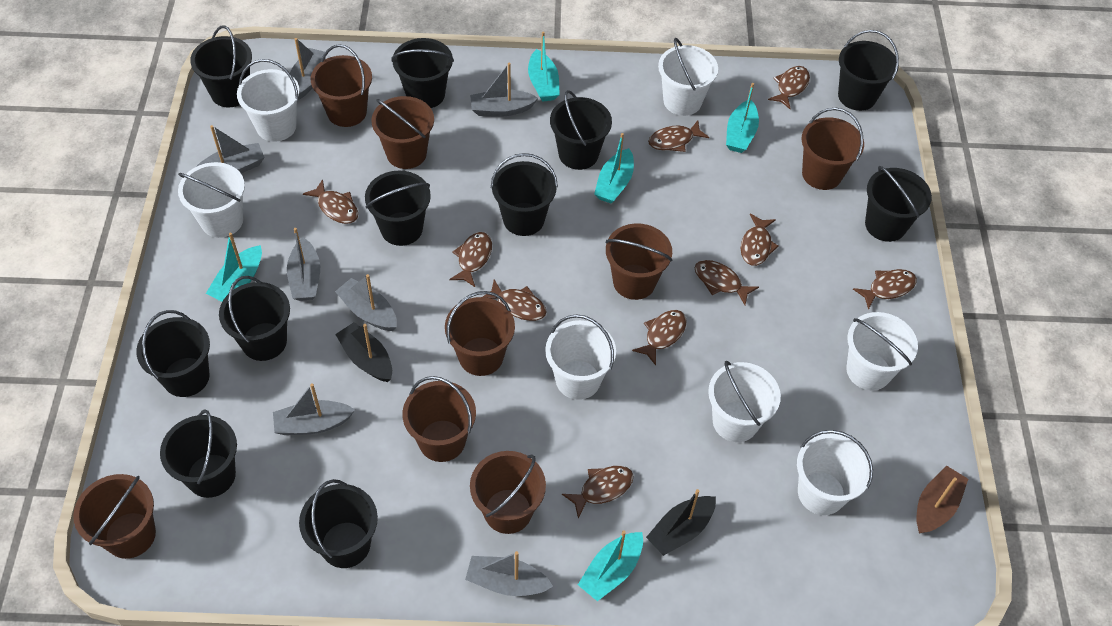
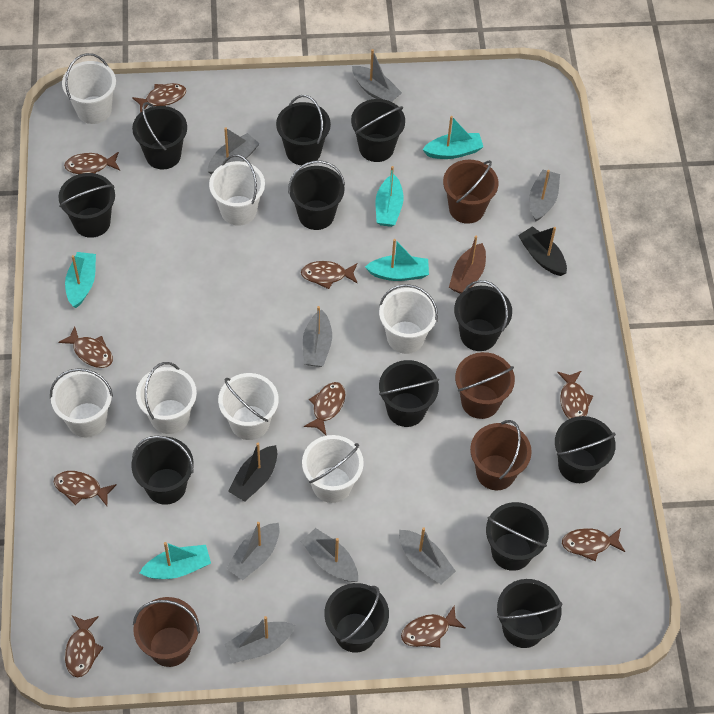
black bucket: [136,310,210,397] [160,409,237,498] [190,26,252,108] [219,276,290,361] [299,479,378,568] [365,171,431,246] [391,38,454,108] [491,153,558,236] [550,90,612,170] [838,30,899,111] [865,166,932,242] = 11 -> [58,173,115,238] [131,435,194,505] [132,102,187,169] [276,95,331,165] [288,161,345,230] [324,583,389,652] [351,99,405,162] [379,360,439,427] [454,280,512,351] [486,502,549,571] [497,579,562,648] [555,416,616,483] = 12
brown bucket: [73,474,156,559] [311,44,372,127] [371,96,434,169] [402,376,476,462] [445,291,515,376] [470,451,546,534] [605,223,672,300] [802,108,864,190] = 8 -> [133,597,200,667] [443,160,499,224] [455,352,515,419] [470,420,532,490] = 4
grey boat: [196,125,265,173] [273,383,355,435] [287,228,320,301] [290,38,326,100] [335,274,397,331] [465,551,553,596] [470,63,538,117] = 7 -> [208,127,260,175] [224,616,295,663] [226,522,280,580] [301,528,358,582] [303,306,332,367] [352,49,402,102] [399,527,456,584] [529,169,560,222] = 8

